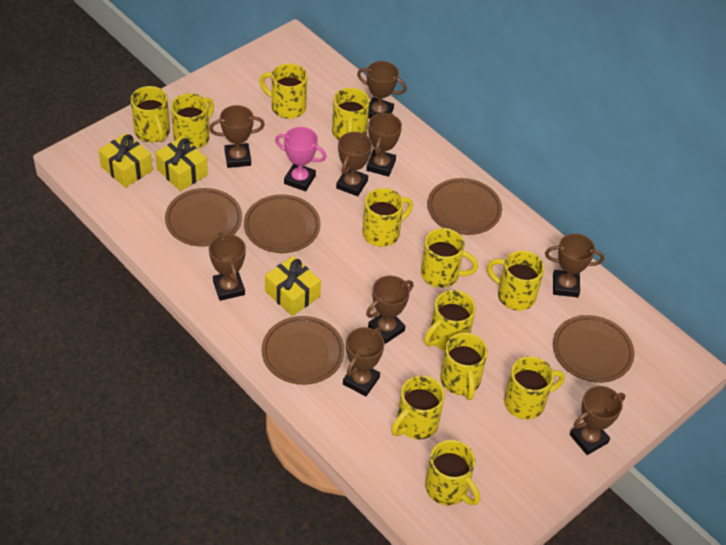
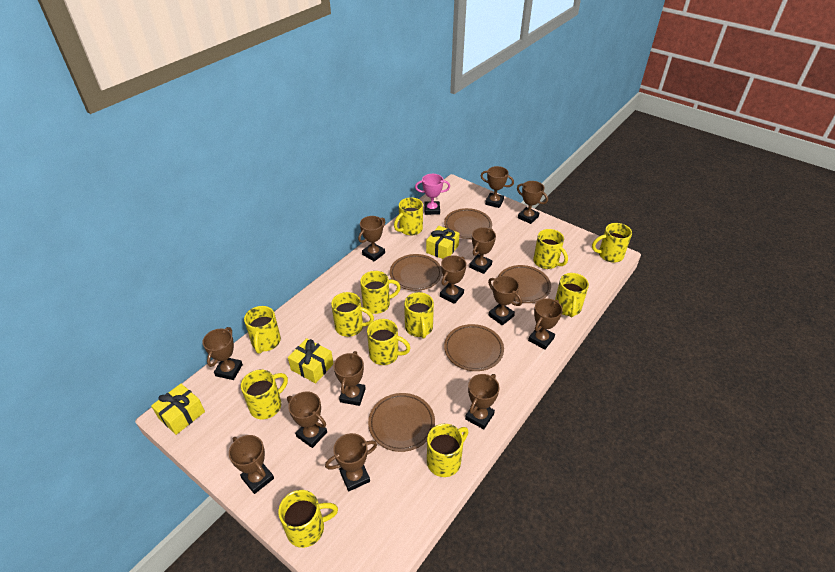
brown trophy: [209,105,265,168] [209,233,246,301] [336,132,372,196] [343,327,384,396] [357,61,407,119] [366,113,402,177] [366,276,413,344] [545,233,604,297] [570,386,625,455] = 9 -> [202,327,243,380] [229,435,274,494] [287,391,327,448] [325,433,377,491] [333,351,366,406] [358,216,385,262] [440,255,466,304] [465,374,500,429] [469,227,496,274] [481,166,514,208] [488,276,522,325] [517,181,548,224] [528,298,563,350] = 13

